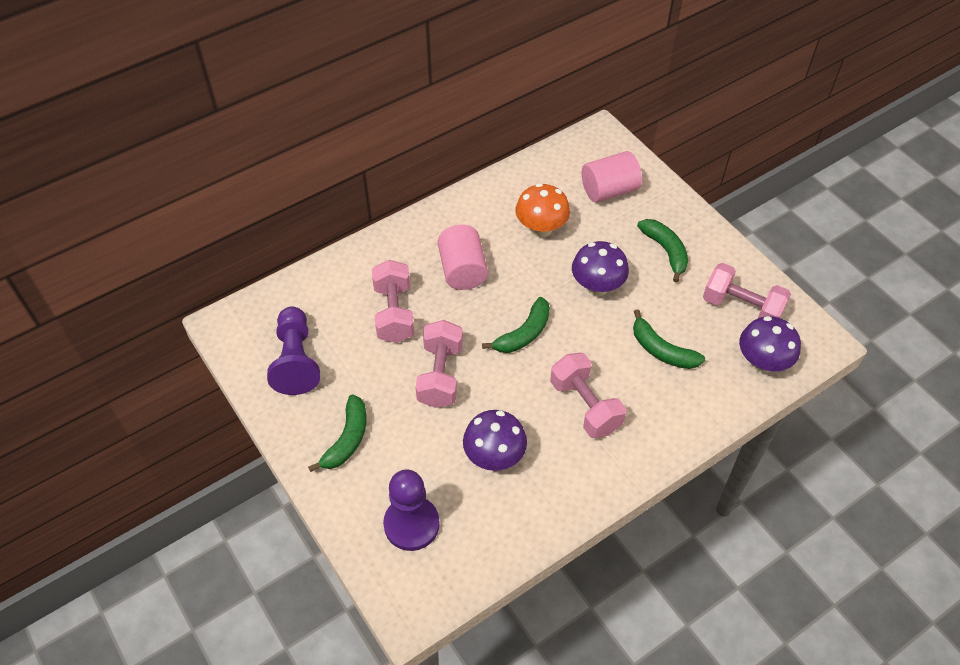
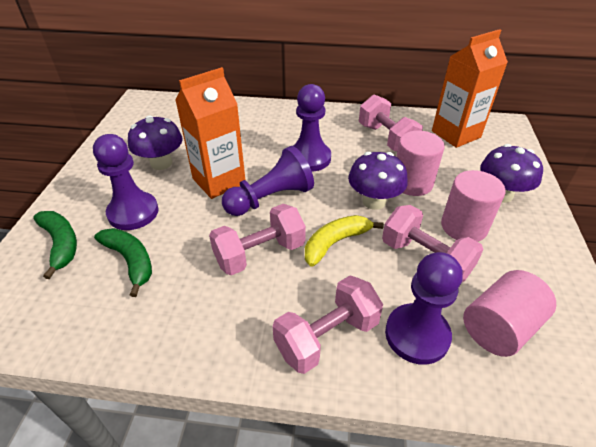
green banana: [308,395,367,472] [482,297,550,353] [633,309,705,369] [637,219,688,283] = 4 -> [33,211,77,279] [94,228,152,297] = 2
orange carton: none = 0 -> [175,67,245,199] [432,29,508,148] = 2
orange mushroom: [516,183,570,237] = 1 -> none = 0
pink cylinder: [438,225,488,290] [582,151,642,203] = 2 -> [396,131,445,196] [441,170,506,242] [463,270,556,357] = 3
purple pawn: [267,306,320,395] [383,470,440,551] = 2 -> [93,134,159,230] [222,146,314,216] [293,84,331,172] [385,252,463,365] = 4
yellow banana: none = 0 -> [305,215,384,267] = 1

